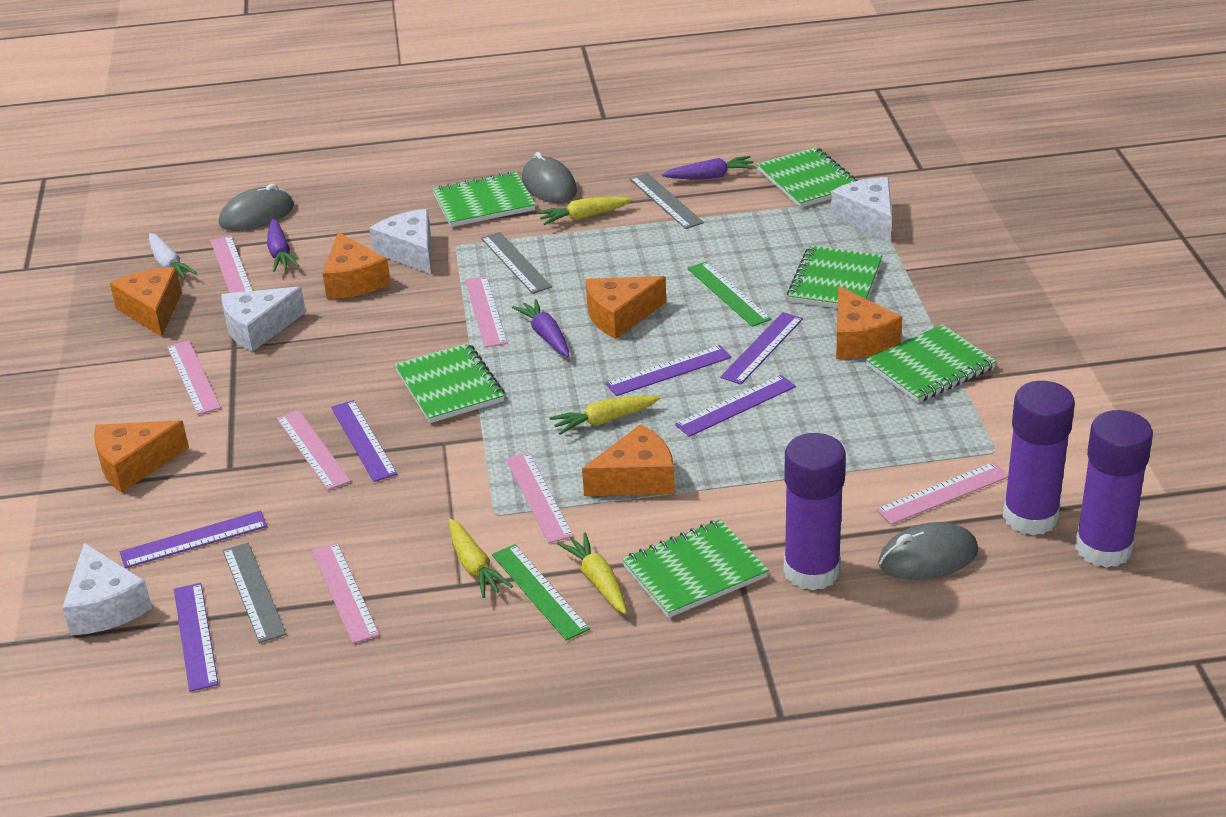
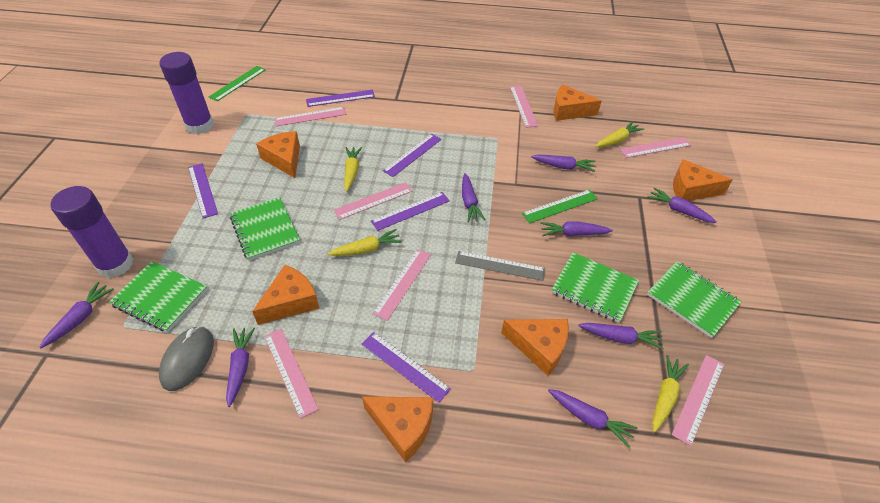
green notebook: [395,343,505,423] [433,171,536,227] [622,519,769,618] [757,147,858,208] [787,246,882,308] [865,324,997,403] = 6 -> [109,261,208,332] [230,197,300,261] [552,252,639,323] [647,261,742,338] = 4
grey mouse: [219,184,294,231] [522,152,577,203] [878,522,978,580] = 3 -> [159,326,214,391] = 1
grey ruler: [223,543,286,643] [481,232,552,294] [630,173,704,229] = 3 -> [455,251,545,281] = 1
purple carrot: [267,219,299,272] [512,299,569,357] [662,156,756,179] = 3 -> [39,282,114,348] [226,328,255,407] [462,173,485,222] [531,154,596,172] [540,222,613,236] [548,389,638,448] [578,323,663,350] [647,187,716,223] = 8
purple glue stick: [784,433,846,591] [1003,381,1075,535] [1075,410,1153,568] = 3 -> [50,186,134,278] [159,52,214,134] = 2
purple ruler: [120,511,267,568] [174,583,218,692] [331,400,397,482] [605,345,732,396] [675,375,796,437] [720,312,803,385] = 6 -> [188,163,218,219] [306,90,375,107] [362,332,451,403] [371,192,450,231] [383,134,442,177] = 5
white carrot: [149,233,197,278] = 1 -> none = 0
white cheese: [62,543,152,636] [221,286,306,352] [369,209,431,274] [831,177,892,242] = 4 -> none = 0

